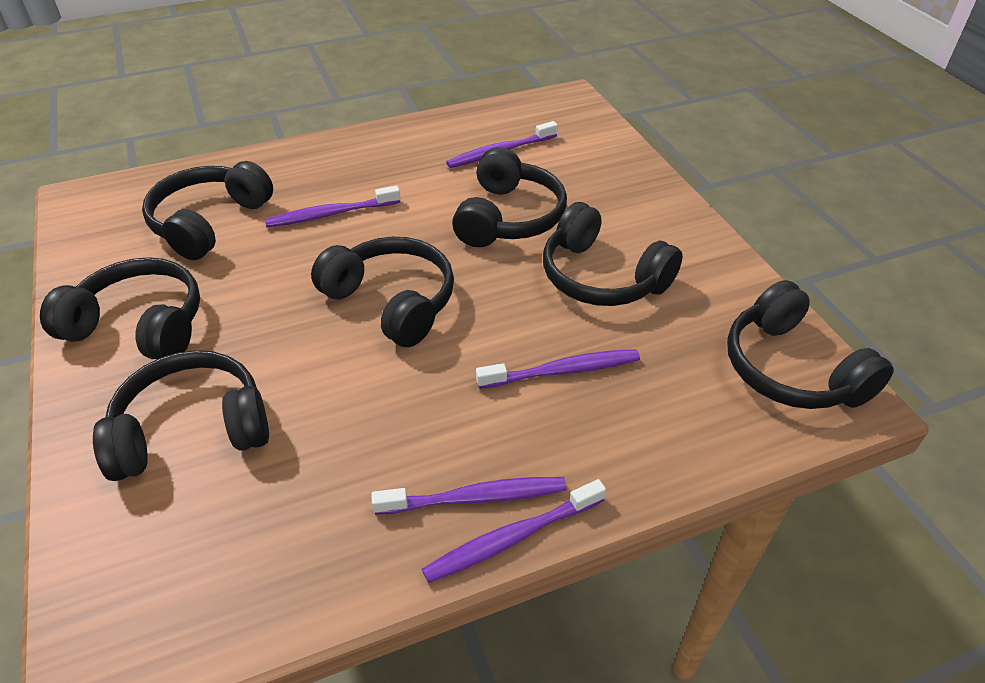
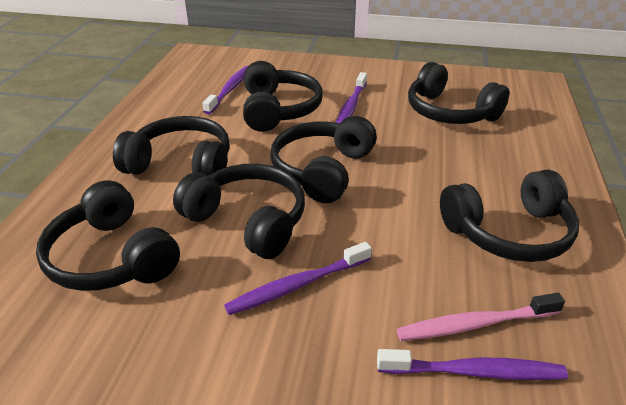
pink toothbrush: none = 0 -> [397,293,565,341] = 1
purple toothbrush: [264,185,401,228] [371,477,566,515] [422,479,606,583] [446,121,558,168] [476,349,640,389] = 5 -> [203,66,248,114] [224,242,372,315] [336,72,367,123] [377,349,568,380] = 4

